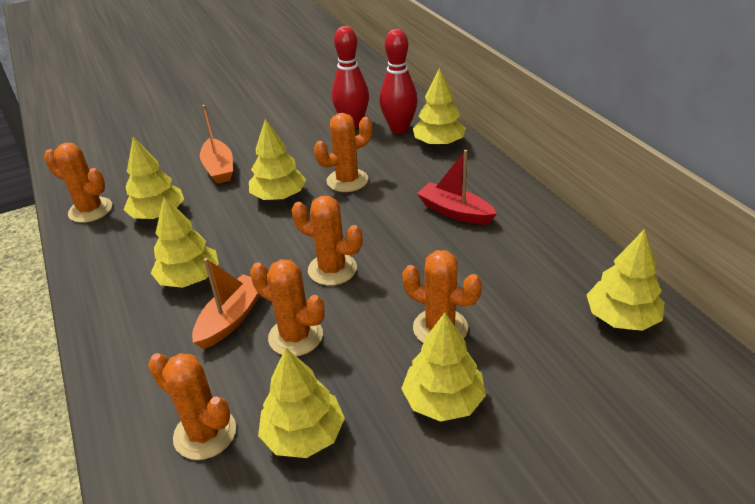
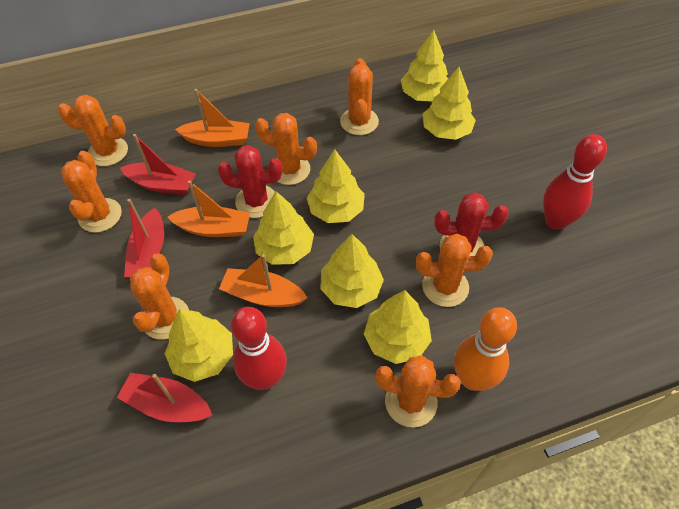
orange boat: [192,258,260,349] [200,105,233,184] = 2 -> [168,180,250,237] [175,89,250,147] [219,254,307,307] = 3
orange bowling pin: none = 0 -> [454,307,517,391] = 1
orange cactus: [44,143,112,223] [148,353,236,460] [250,259,325,356] [292,196,363,286] [314,113,372,192] [402,250,482,343] = 6 -> [58,95,128,166] [61,151,122,233] [130,253,189,340] [255,113,317,185] [340,58,379,135] [375,355,461,427] [416,234,493,307] = 7
red boat: [417,150,497,224] = 1 -> [117,373,212,422] [120,134,196,195] [124,199,164,277] = 3
red cactus: none = 0 -> [218,145,282,218] [434,193,509,256] = 2

